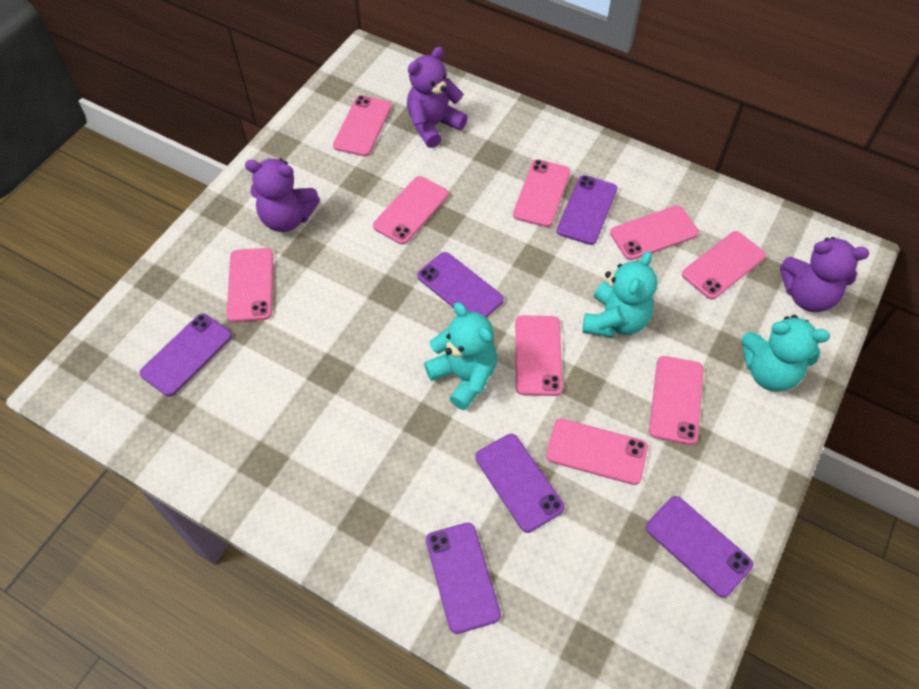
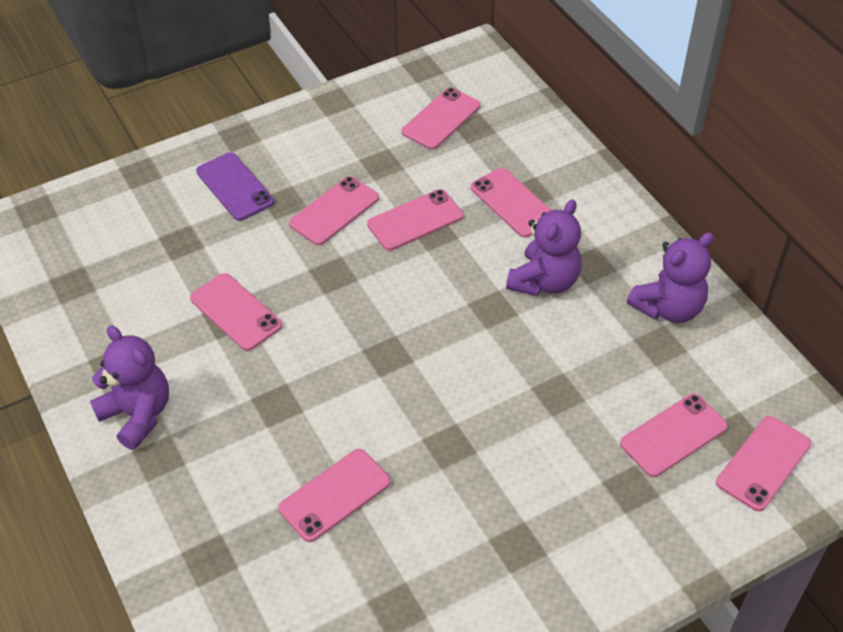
pink phone: [226,248,274,322] [333,95,392,156] [373,176,449,245] [513,159,570,227] [515,315,563,396] [546,418,648,485] [610,206,699,260] [649,356,704,445] [682,231,766,300] = 9 -> [190,273,282,351] [279,449,391,542] [289,176,379,245] [367,189,463,251] [402,88,481,150] [471,168,552,238] [620,394,728,477] [716,416,811,511] = 8
purple phone: [139,314,232,396] [417,252,504,318] [426,523,501,634] [475,434,565,533] [557,175,617,245] [646,496,753,598] = 6 -> [196,152,274,221] = 1
turquoise teddy bear: [424,302,497,410] [582,251,657,337] [741,315,830,392] = 3 -> none = 0

